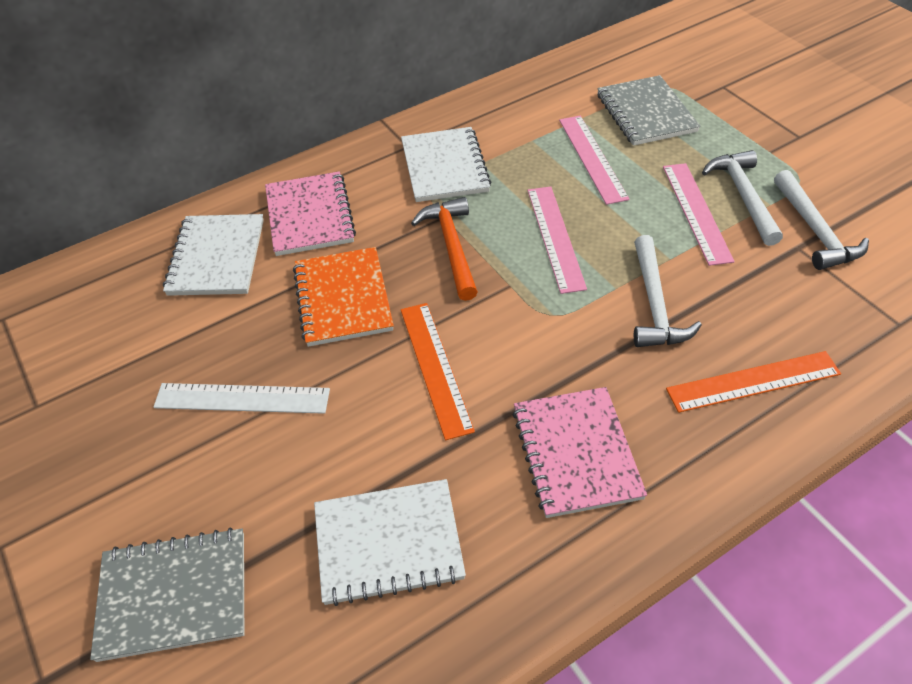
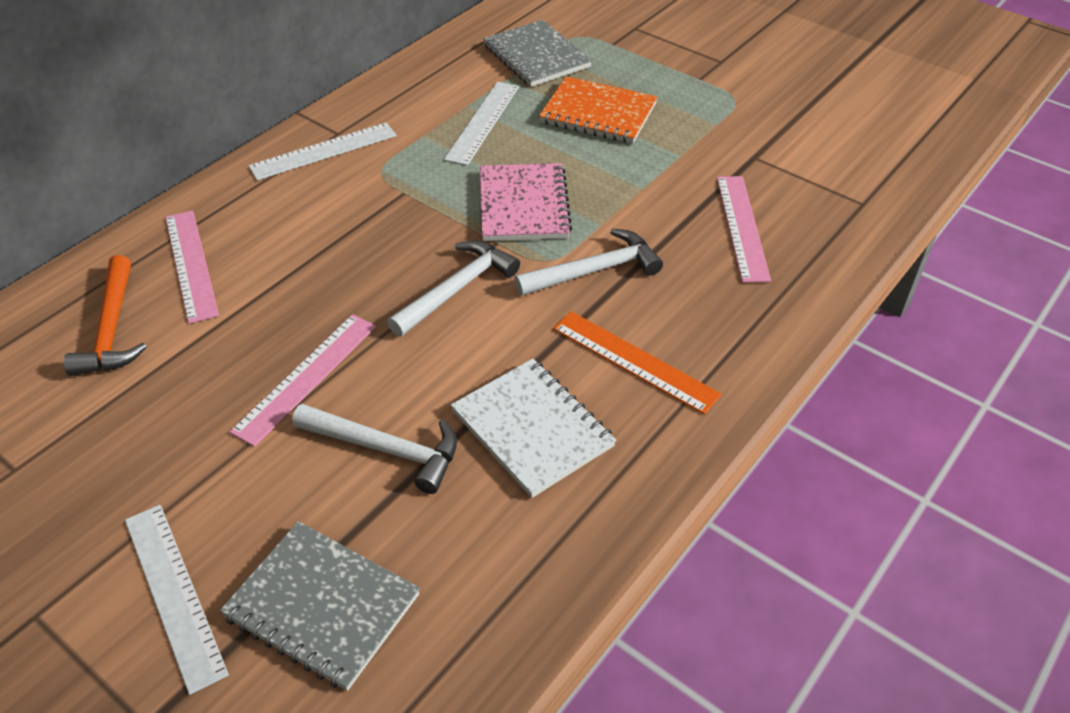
orange ruler: [401,303,475,440] [666,351,841,413] = 2 -> [553,311,722,415] = 1
pink notebook: [265,171,356,256] [513,387,647,518] = 2 -> [480,163,572,241] = 1
white notebook: [163,214,264,296] [314,479,466,606] [401,127,491,202] = 3 -> [451,358,616,498] = 1
white ruler: [154,383,330,414] = 1 -> [125,505,229,695] [248,123,397,180] [444,82,519,166] = 3

